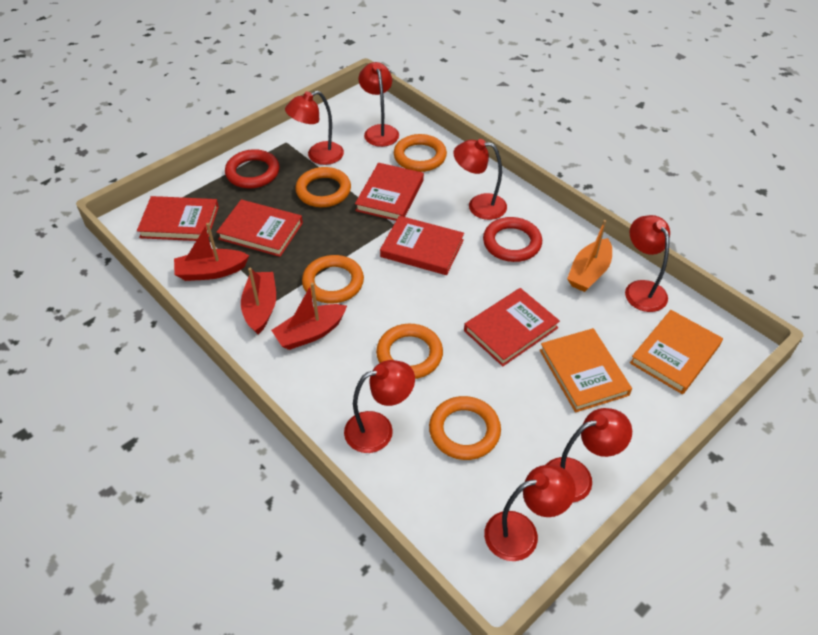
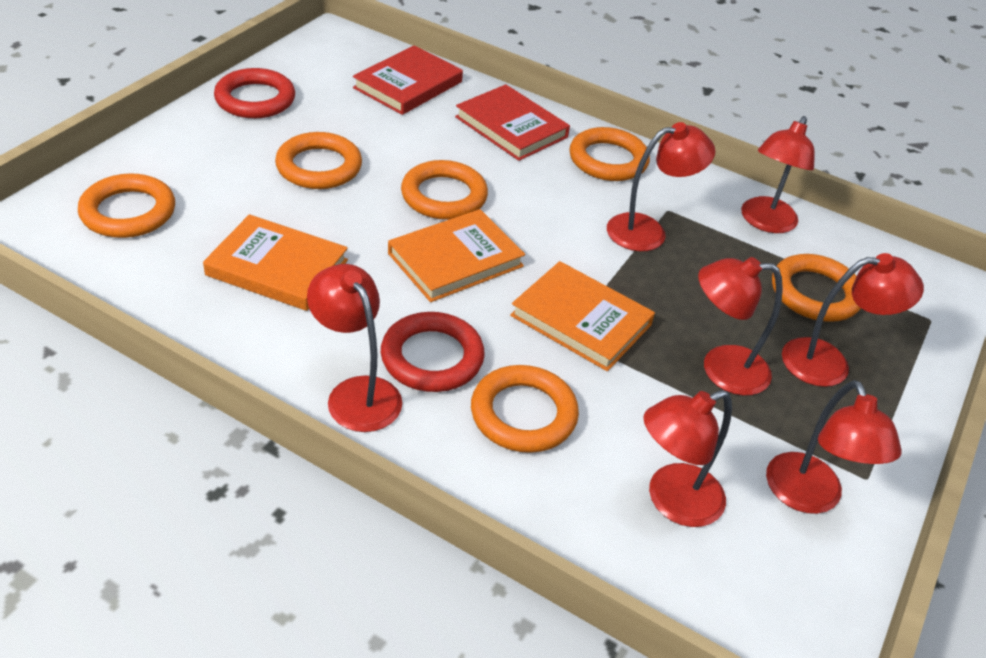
orange boat: [567,220,612,292] = 1 -> none = 0
orange book: [540,328,632,413] [630,310,723,394] = 2 -> [203,214,348,311] [388,209,525,302] [510,261,655,371] = 3
orange ring: [295,167,351,207] [302,255,364,303] [376,324,443,379] [394,134,447,172] [429,396,501,460] = 5 -> [78,173,175,238] [275,132,362,189] [401,160,488,220] [471,365,579,453] [569,127,650,181] [772,254,861,322] = 6
red boat: [174,223,249,281] [241,268,276,334] [271,283,347,350] = 3 -> none = 0
red book: [137,196,219,241] [216,200,303,257] [355,163,424,221] [380,216,464,275] [464,288,560,366] = 5 -> [353,45,463,115] [455,84,570,161] = 2

